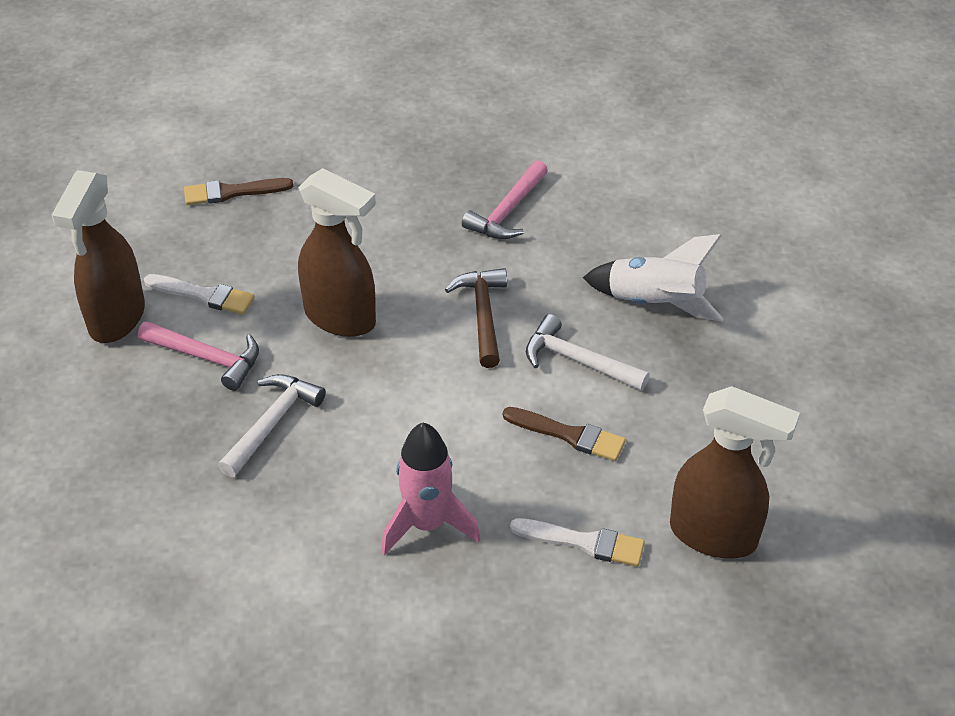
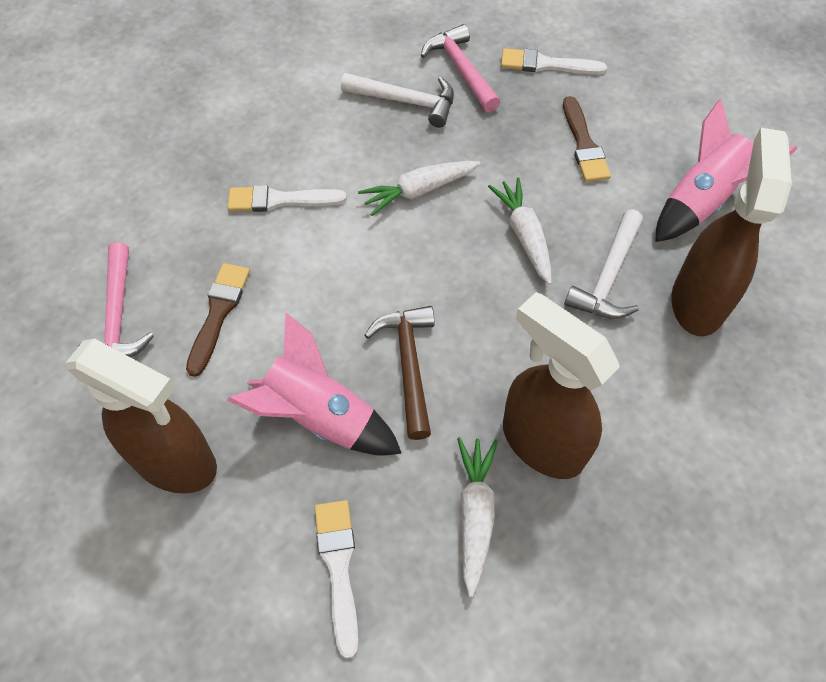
pink rocket: [381,423,480,555] = 1 -> [227,313,402,455] [655,99,797,242] = 2
white brush: [144,274,255,315] [510,518,645,567] = 2 -> [228,185,347,212] [314,500,359,659] [501,48,607,75] = 3
white carrot: none = 0 -> [358,161,480,216] [457,437,498,597] [488,178,552,285] = 3
white rocket: [583,234,724,321] = 1 -> none = 0

